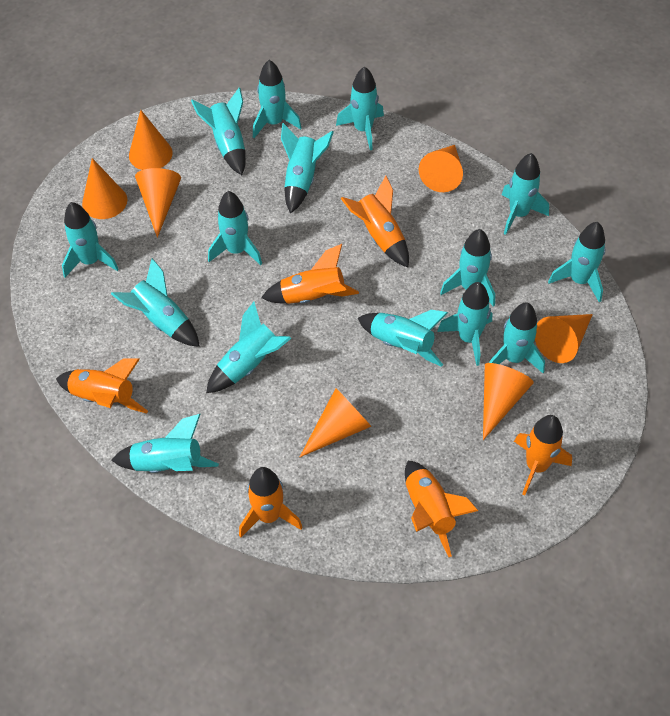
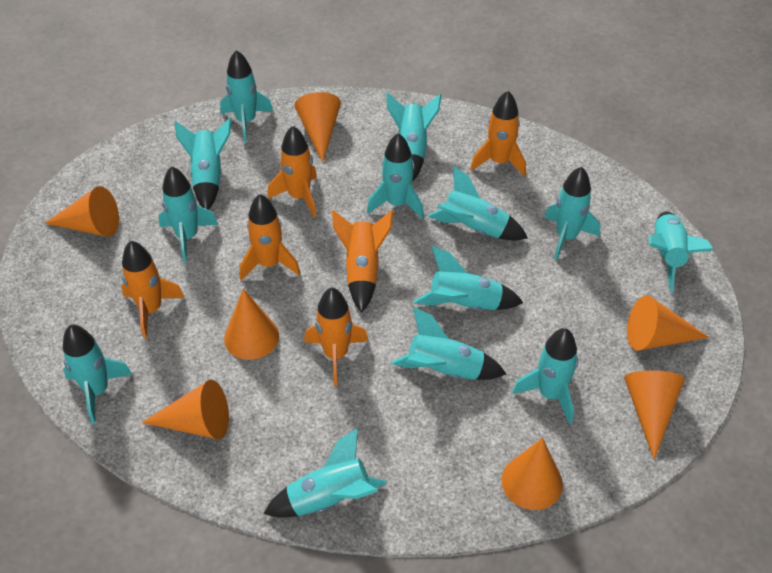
turquoise rocket: [62,202,119,277] [111,258,200,347] [111,414,219,473] [191,87,246,175] [206,302,291,393] [208,191,262,265] [253,60,302,138] [281,123,334,214] [336,66,384,150] [358,310,448,367] [437,282,493,366] [440,229,495,307] [489,303,545,373] [502,153,549,235] [548,222,605,302] = 15 -> [63,325,133,424] [158,166,218,262] [174,118,231,210] [220,50,273,142] [263,428,387,518] [367,133,424,219] [386,92,442,182] [391,307,506,380] [414,246,523,310] [428,166,528,241] [512,328,578,424] [544,166,600,260] [649,212,714,292] = 13

